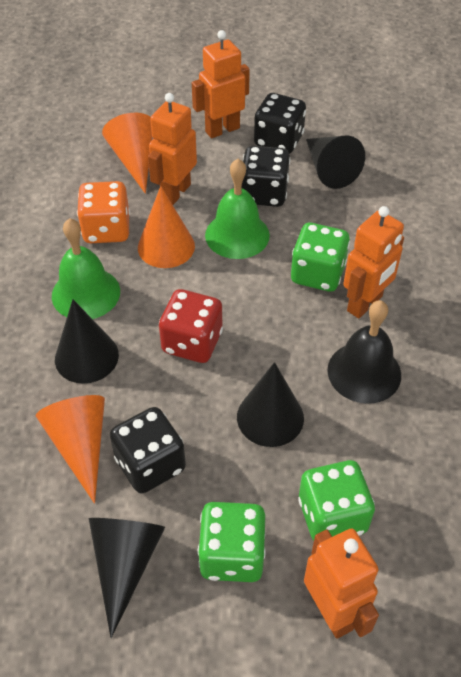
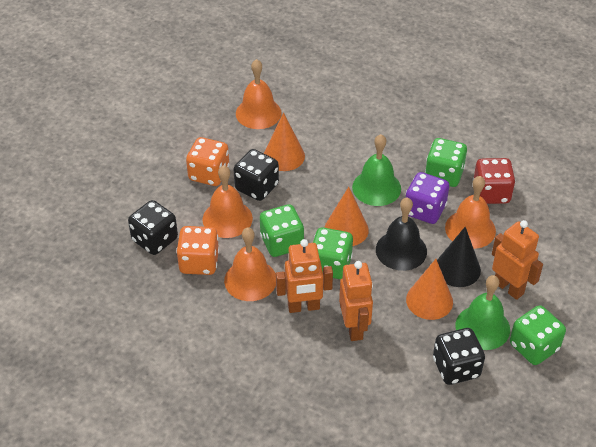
black cone: [55,299,119,384] [89,518,165,638] [237,362,304,447] [306,135,365,189] = 4 -> [437,227,481,287] = 1
green dice: [198,502,266,582] [291,223,350,292] [298,460,375,541] = 3 -> [260,204,304,257] [313,227,353,279] [425,138,467,187] [510,305,566,365] = 4
orange bell: none = 0 -> [202,165,253,238] [224,227,276,301] [236,59,282,129] [445,176,496,249] = 4
orange dice: [77,181,130,243] = 1 -> [176,226,219,275] [186,137,229,186] = 2
orange robot: [148,93,197,205] [192,30,250,138] [304,528,379,639] [343,206,404,319] = 4 -> [276,239,333,313] [339,261,373,341] [492,220,543,300] = 3
purple dice: none = 0 -> [406,172,449,224] = 1

